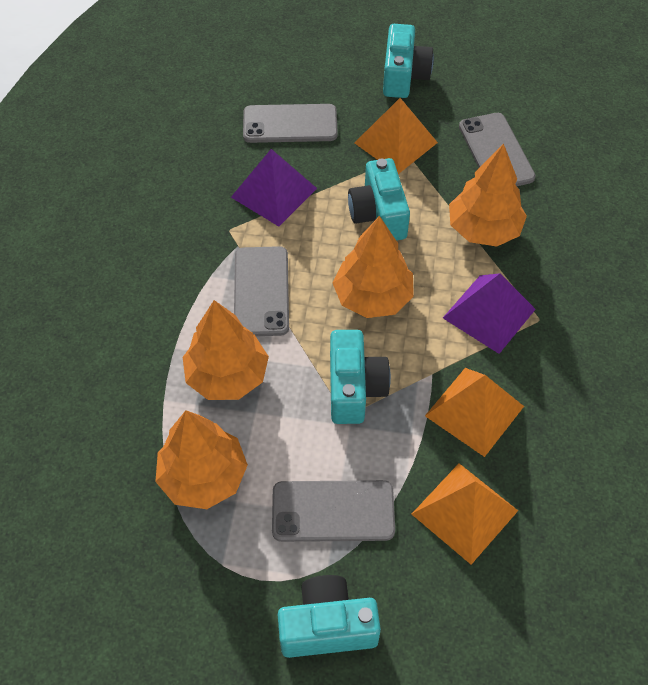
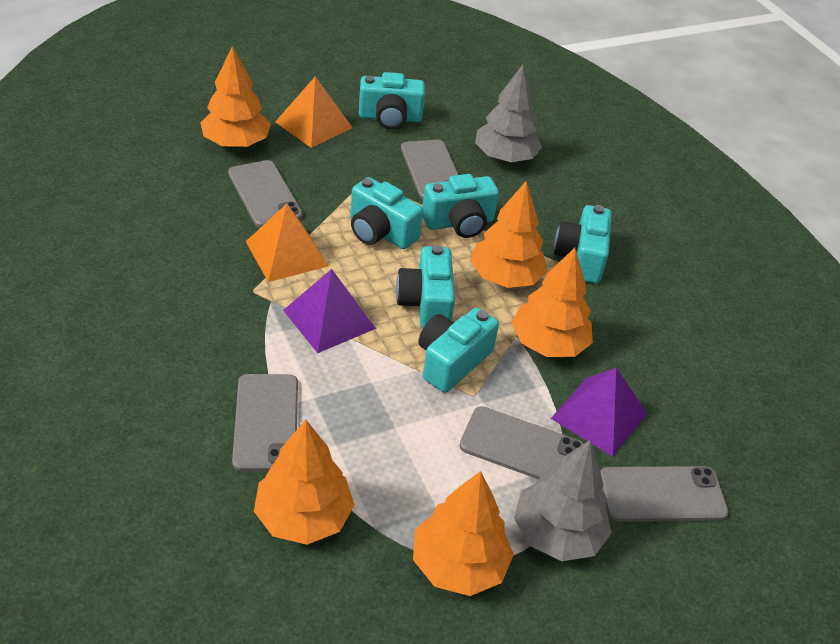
grey phone: [234,246,289,336] [243,104,338,143] [272,480,395,542] [459,113,536,186] = 4 -> [228,160,303,228] [232,374,298,471] [401,140,459,199] [460,406,584,479] [601,466,729,522] = 5
grey tree: none = 0 -> [475,65,542,162] [514,440,612,561] = 2
orange pyramid: [355,98,438,174] [412,463,518,564] [425,368,524,457] = 3 -> [246,204,328,282] [275,77,353,148] = 2
orange tree: [155,410,248,509] [183,300,269,400] [333,216,414,318] [449,144,527,246] = 4 -> [200,46,271,148] [254,420,354,545] [413,471,514,596] [470,181,547,288] [511,248,593,357] = 5
turquoise camera: [278,575,381,658] [330,330,391,424] [348,158,410,241] [383,24,434,98] = 4 -> [350,177,423,249] [359,72,425,130] [396,245,455,328] [419,307,499,393] [422,174,499,238] [554,205,612,283] = 6

